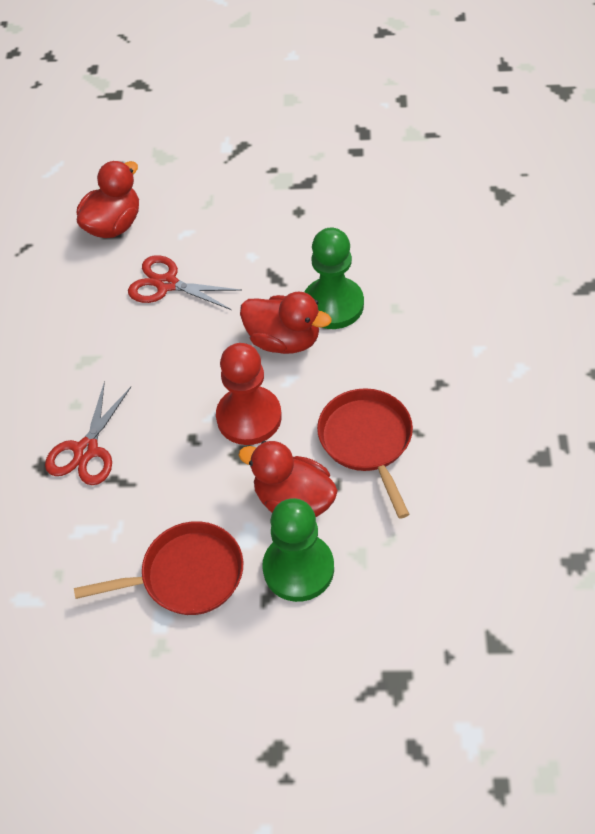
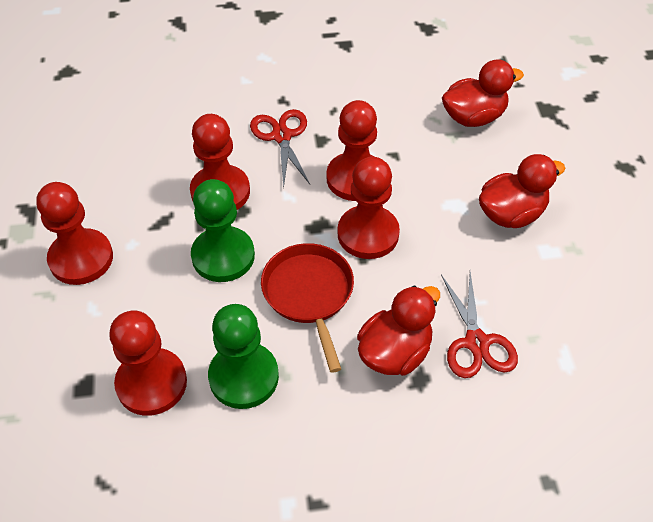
red pan: [74,521,243,615] [317,388,413,519] = 2 -> [261,243,354,373] = 1
red pawn: [216,343,282,445] = 1 -> [36,182,113,285] [109,311,187,416] [190,114,250,210] [327,100,377,201] [338,157,400,259] = 5

